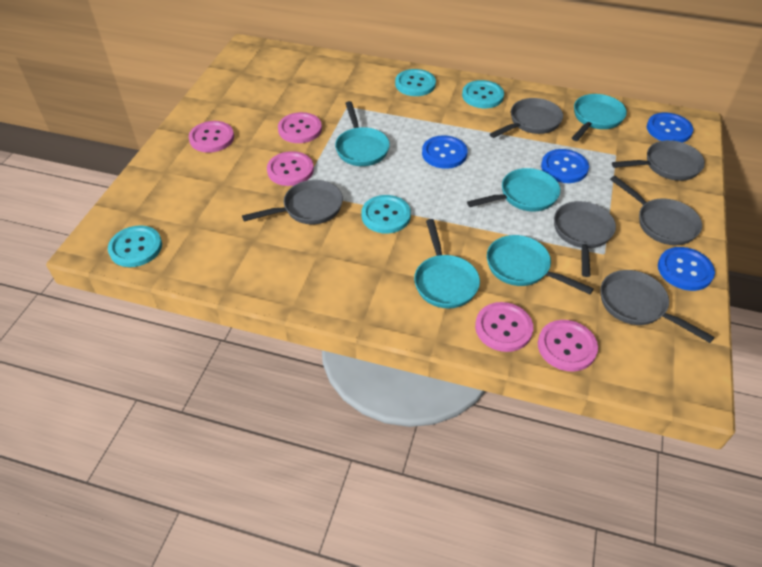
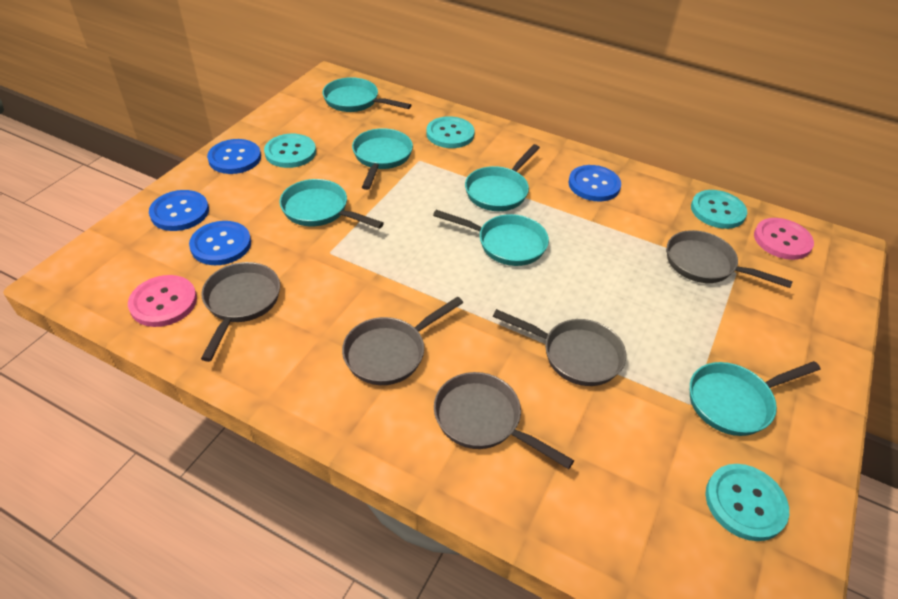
grey pan: [242,180,343,224] [490,98,563,138] [554,201,616,277] [600,270,715,343] [610,176,702,245] [612,140,705,181] = 6 -> [201,262,280,362] [342,296,463,385] [434,372,574,469] [493,309,626,386] [667,230,793,288] = 5
pink button: [189,121,234,153] [267,151,314,186] [278,112,322,143] [475,302,533,352] [538,320,598,372] = 5 -> [128,275,197,327] [754,218,814,260] = 2
turquoise pan: [335,101,390,166] [414,219,480,308] [467,168,560,211] [487,235,594,294] [572,94,627,141] = 5 -> [279,179,384,229] [323,77,411,112] [352,128,413,190] [433,210,549,266] [465,144,540,211] [690,361,821,436] = 6

